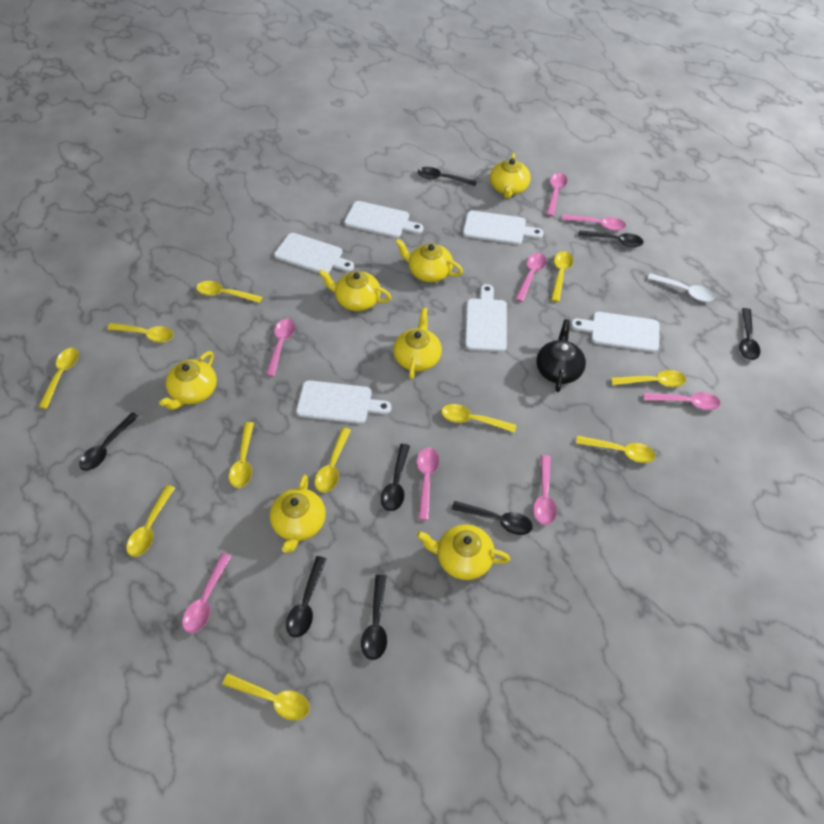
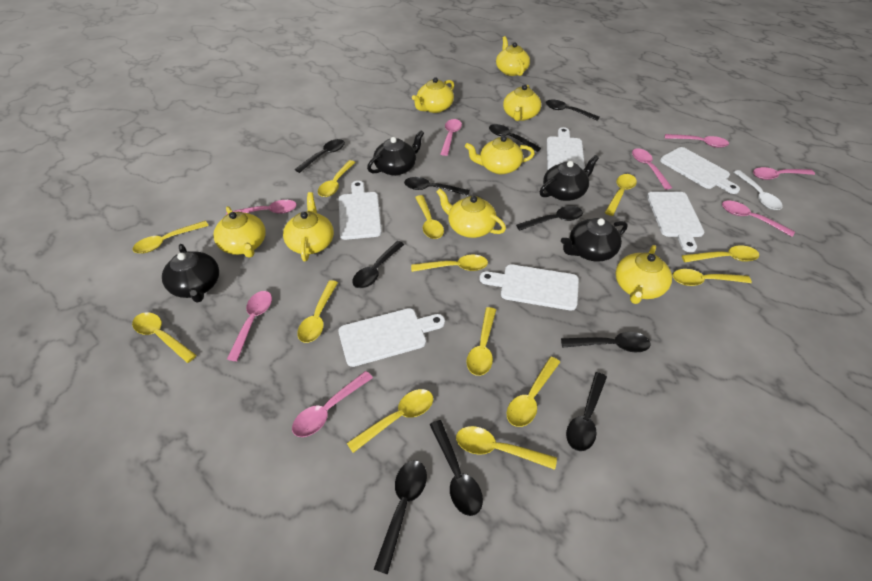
black spoon: [79,412,139,471] [286,556,326,638] [361,574,387,660] [381,444,410,511] [418,167,477,186] [451,501,533,535] [578,230,644,247] [739,308,760,360] = 8 -> [295,139,345,173] [352,241,404,288] [373,460,427,575] [404,177,470,196] [429,420,483,516] [489,124,541,152] [516,206,583,231] [546,100,600,121] [561,332,650,353] [566,372,607,451] = 10
black teapot: [536,319,586,392] = 1 -> [162,244,219,303] [367,130,424,176] [540,155,599,201] [561,218,627,262] = 4
yellow spoon: [39,348,79,409] [107,323,174,343] [126,485,175,557] [196,281,263,303] [222,674,310,720] [229,422,254,488] [315,428,351,492] [441,404,516,433] [551,251,573,302] [576,436,655,463] [611,370,686,387] = 11 -> [132,221,209,253] [132,312,196,363] [297,280,338,343] [318,160,356,197] [347,389,433,453] [411,255,488,272] [415,195,444,239] [456,426,557,470] [466,307,496,376] [507,357,560,427] [605,174,637,216] [673,269,752,286] [682,245,759,262] = 13
yellow teapot: [159,351,217,410] [270,475,326,553] [319,269,391,311] [393,308,442,380] [395,239,463,282] [417,524,510,580] [490,153,531,199] = 7 -> [213,206,266,258] [283,192,334,261] [412,77,454,113] [437,189,506,238] [465,136,535,174] [496,36,530,76] [503,85,541,121] [616,245,672,304] = 8

